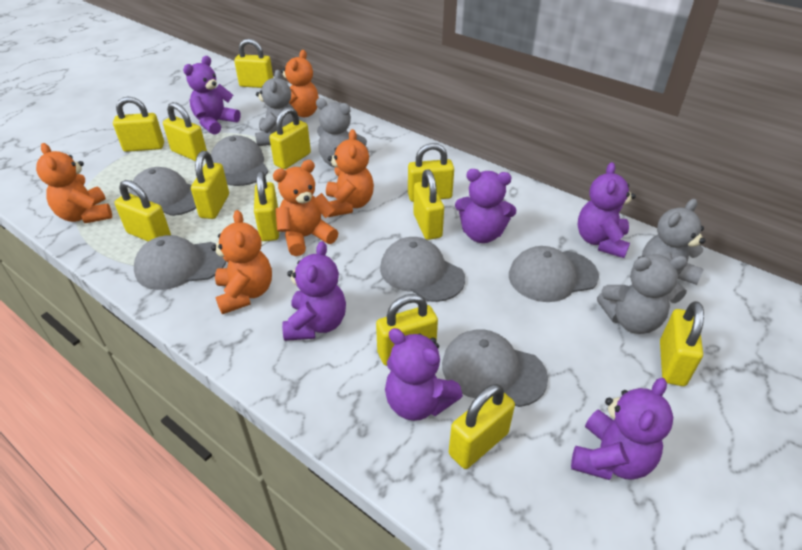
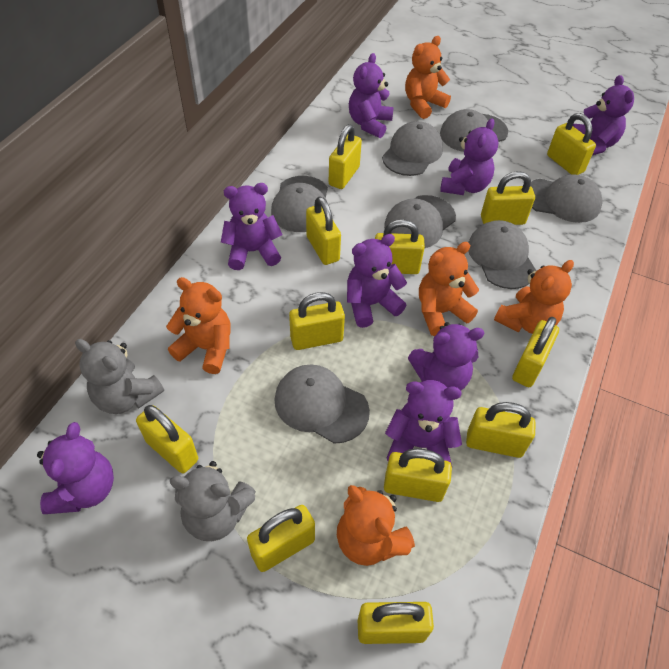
grey cap: [129,167,196,216] [134,235,226,290] [211,135,268,186] [380,237,465,302] [442,329,548,407] [509,246,599,302] = 6 -> [271,176,328,232] [274,364,370,444] [382,121,443,176] [384,195,456,249] [440,109,508,152] [468,220,536,289] [530,174,602,223] = 7
grey teddy bear: [255,70,293,146] [316,98,369,167] [597,254,688,334] [642,199,705,304] = 4 -> [75,339,164,414] [169,461,256,541] = 2
purple teddy bear: [183,56,241,135] [282,241,346,341] [385,328,463,421] [455,169,517,243] [571,378,673,480] [578,162,636,258] = 6 -> [37,422,114,514] [221,183,282,270] [347,234,407,328] [349,53,394,138] [385,380,462,466] [408,322,484,390] [440,118,498,195] [573,75,634,155] = 8

